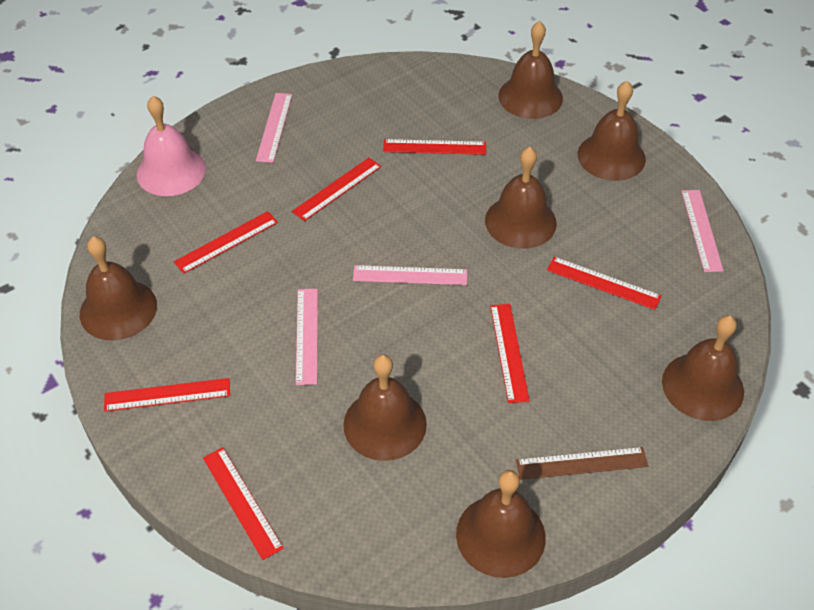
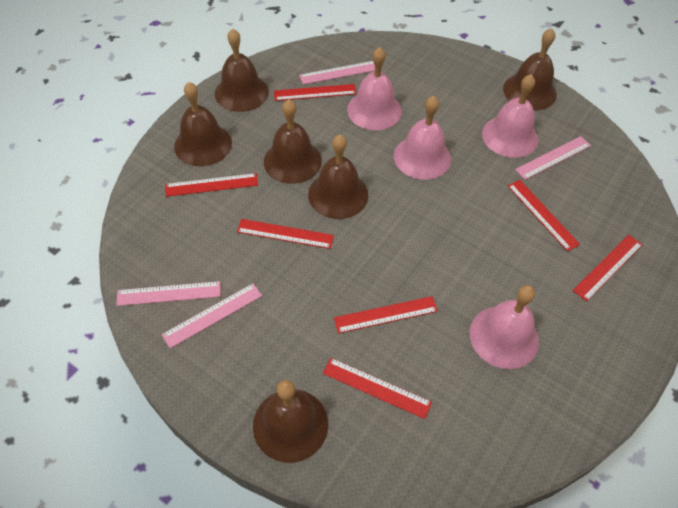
brown bell: [80,236,157,341] [343,355,427,461] [456,470,546,578] [485,147,557,249] [498,21,563,119] [578,81,646,181] [662,315,744,421] = 7 -> [174,82,232,166] [215,28,269,112] [253,380,328,463] [264,99,322,184] [308,135,368,219] [503,28,557,110] = 6
brown ruler: [516,447,648,480] = 1 -> none = 0
pink bell: [137,96,206,196] = 1 -> [347,47,402,130] [394,96,451,180] [470,285,539,369] [482,74,538,158] = 4

